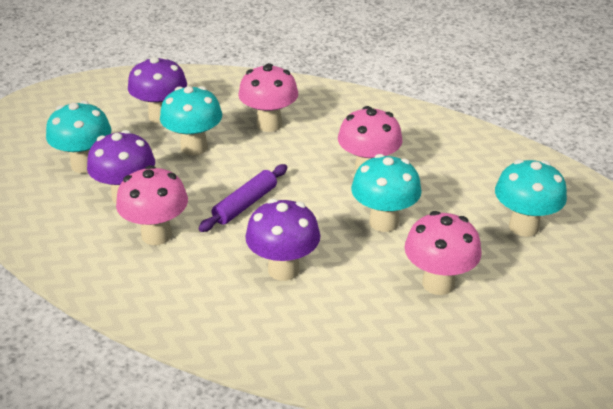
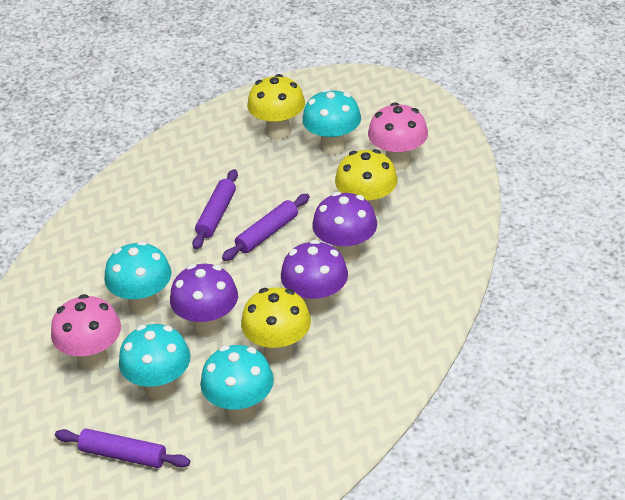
pink mushroom: [116,165,188,245] [238,63,298,132] [338,106,402,173] [404,211,482,295] = 4 -> [51,294,121,371] [368,102,428,170] = 2
purple rolling pin: [198,164,287,232] = 1 -> [55,429,190,468] [192,169,238,249] [222,194,310,261] = 3
yellow mushroom: none = 0 -> [241,287,311,362] [247,74,305,140] [335,149,398,216] = 3

